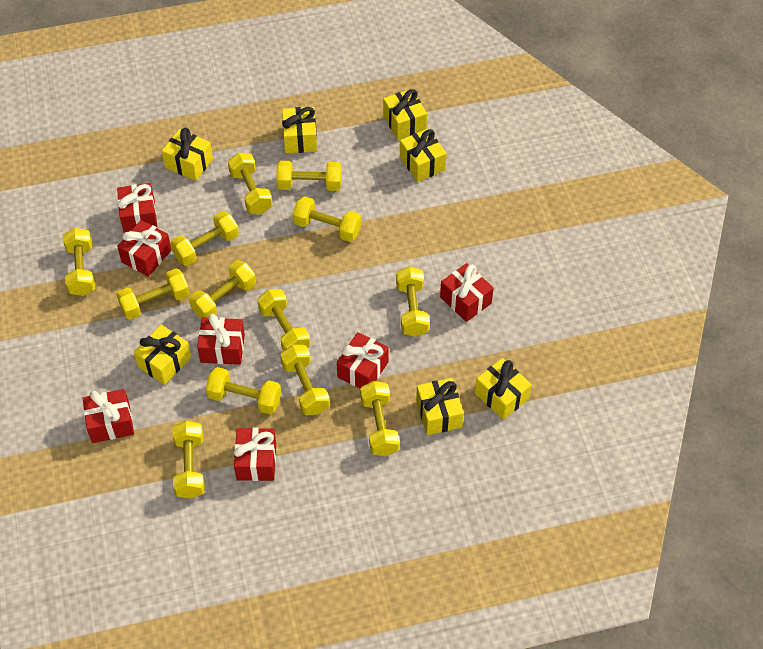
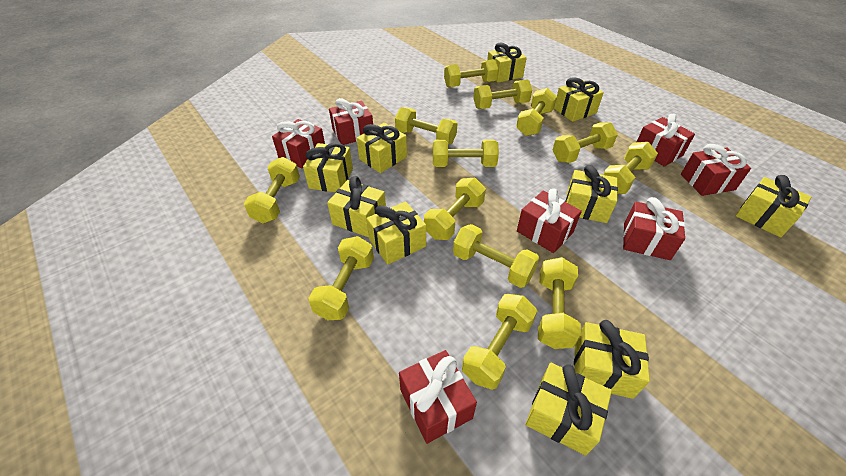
yellow gift: [134,324,191,385] [162,128,213,181] [282,107,317,153] [383,89,427,140] [400,129,446,182] [416,378,464,435] [475,358,532,420] = 7 -> [303,143,353,192] [327,176,386,237] [357,123,407,173] [366,201,426,265] [487,43,527,83] [526,363,612,456] [554,77,604,122] [565,165,618,223] [574,320,650,399] [736,175,812,237] = 10

